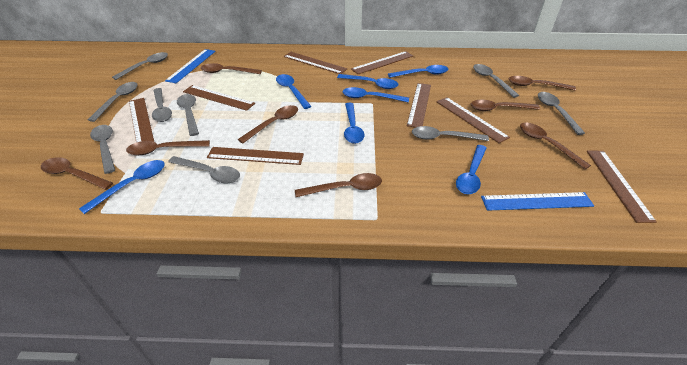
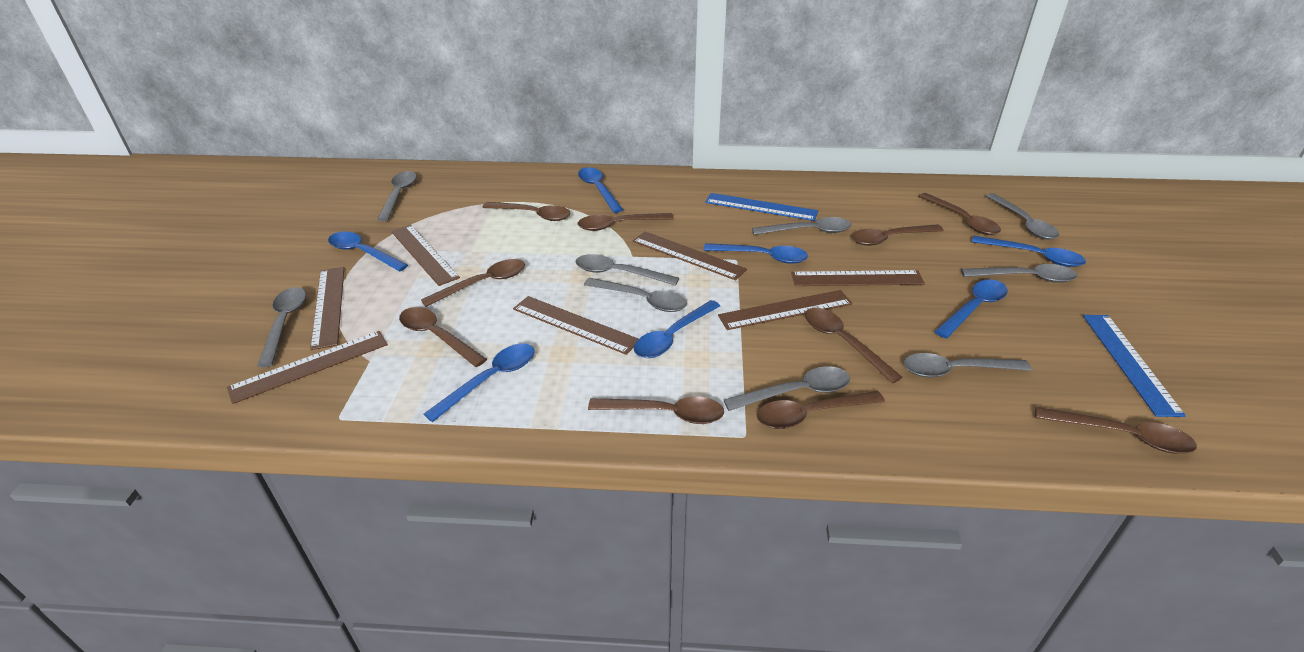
brown ruler: [129,98,154,143] [183,85,255,111] [207,147,304,165] [284,52,347,74] [351,51,413,74] [407,83,431,128] [436,97,510,143] [587,151,657,223] = 8 -> [227,331,388,404] [310,267,344,350] [391,225,460,286] [513,296,638,355] [633,231,747,280] [718,290,852,330] [791,270,925,286] = 7
brown spoon: [41,157,113,190] [126,140,210,155] [201,63,262,74] [238,105,298,143] [295,173,382,197] [470,100,540,111] [509,76,576,90] [520,123,591,169] = 8 -> [399,307,487,367] [421,259,525,307] [482,202,571,221] [578,213,674,231] [588,396,724,424] [757,391,885,429] [805,308,902,384] [852,224,944,246] [919,193,1001,235] [1035,407,1197,454] = 10

